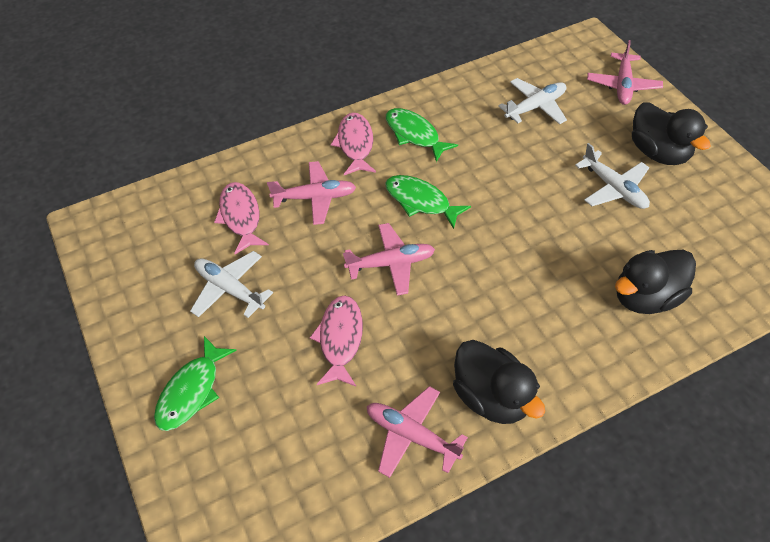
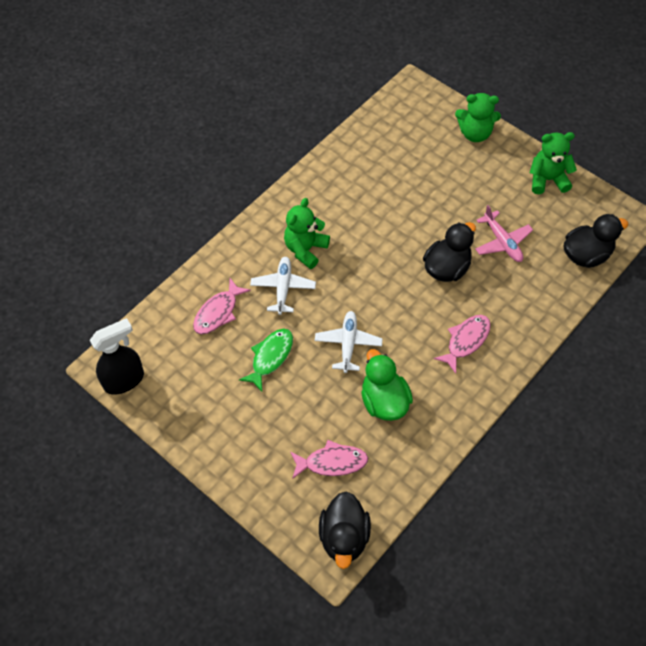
black spray bottle: none = 0 -> [90,318,144,395] = 1
green duck: none = 0 -> [361,349,413,421] = 1
green fish: [154,336,237,431] [385,175,471,229] [386,108,458,162] = 3 -> [239,328,293,392] = 1
green teddy bear: none = 0 -> [284,198,330,269] [455,93,501,142] [530,132,577,194] = 3
pink plane: [267,161,356,225] [343,223,435,296] [367,386,468,478] [587,40,663,105] = 4 -> [475,205,533,262] = 1
white plane: [190,251,273,318] [498,78,567,124] [575,143,650,209] = 3 -> [250,257,316,315] [315,311,383,373] = 2

